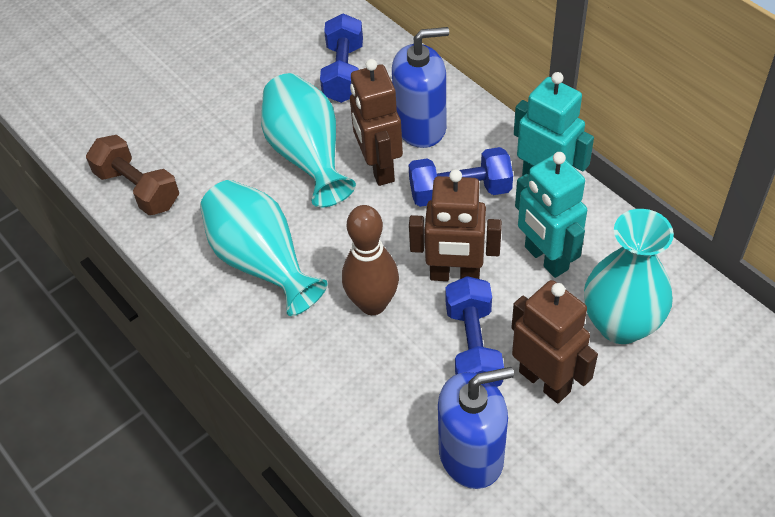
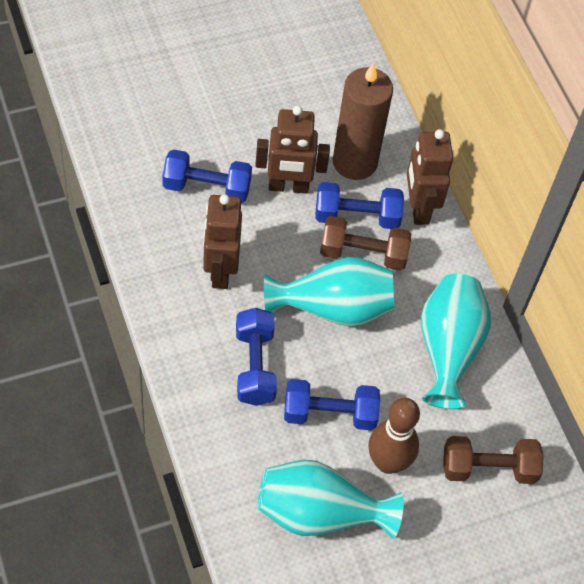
blue dumbbell: [320,14,363,103] [409,147,513,207] [445,276,504,387] = 3 -> [162,149,252,203] [236,308,277,406] [284,379,380,430] [315,182,404,229] = 4
blue soap dispenser: [392,27,449,148] [438,367,514,489] = 2 -> none = 0
brown candle: none = 0 -> [333,62,393,180] = 1
brown dumbbell: [86,135,179,215] = 1 -> [320,216,411,271] [443,436,544,484] = 2
turquoise robot: [514,72,594,176] [515,152,587,278] = 2 -> none = 0

